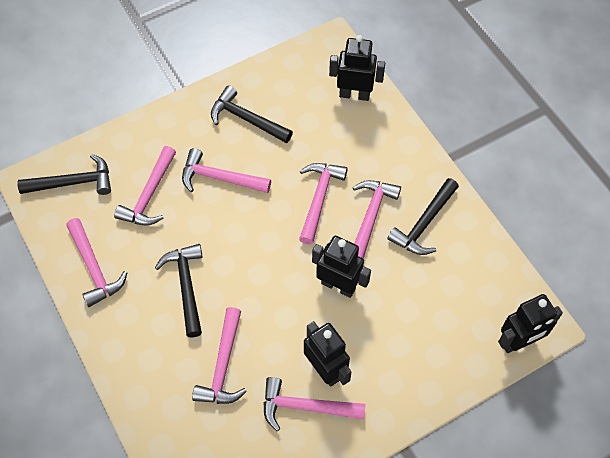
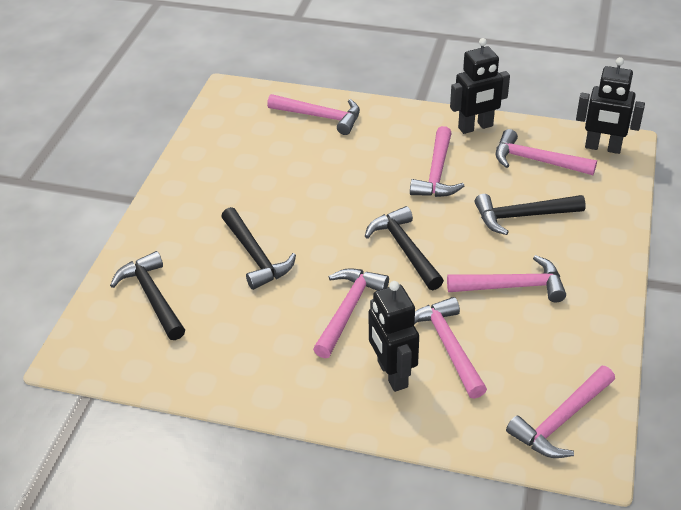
black robot: [304,321,351,387] [312,236,371,298] [329,35,385,101] [498,294,563,353] = 4 -> [369,281,419,392] [450,38,510,134] [576,57,645,154] = 3

